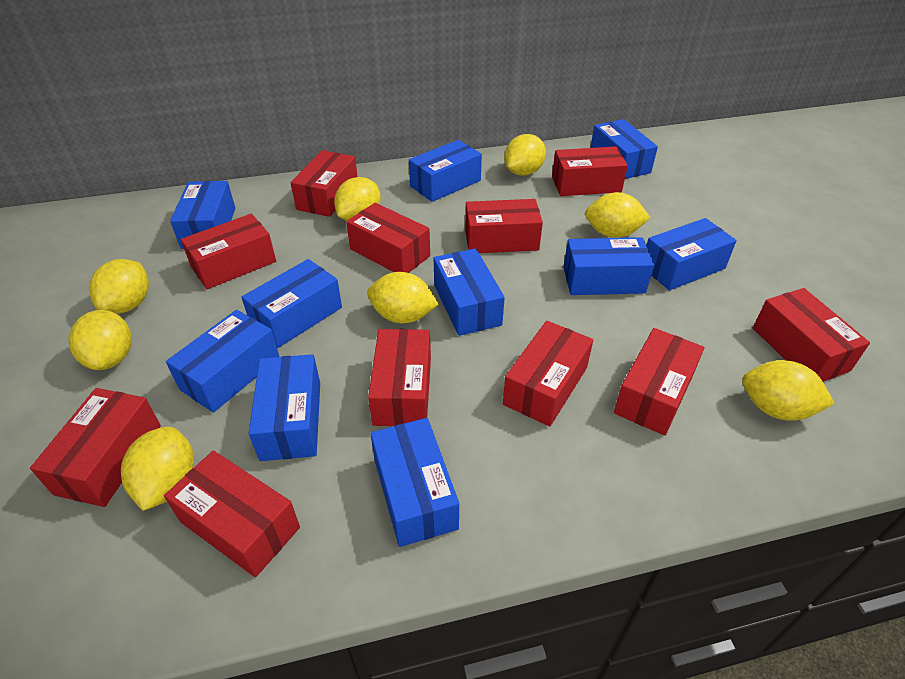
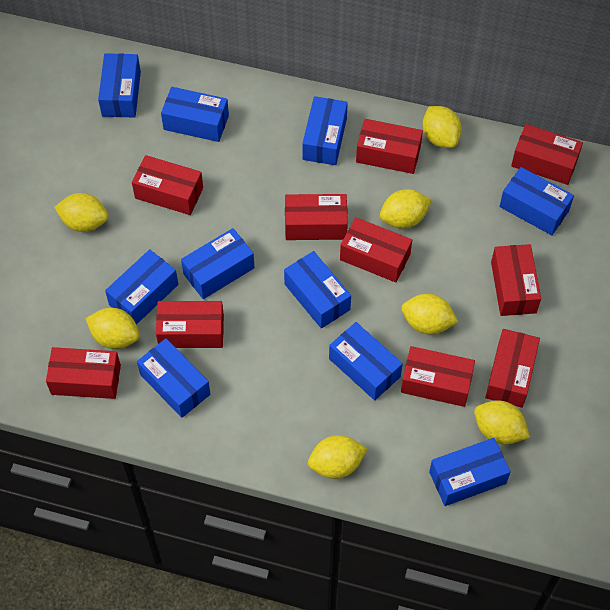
red box: [30,388,161,507] [164,451,300,577] [181,214,276,289] [291,150,358,217] [346,203,430,273] [368,329,431,426] [465,199,543,253] [503,321,593,426] [552,147,628,196] [614,328,704,436] [753,288,870,381] = 11 -> [46,347,121,399] [132,155,203,215] [156,301,224,348] [285,194,348,240] [340,217,412,282] [356,119,423,174] [401,346,475,407] [485,329,540,408] [491,244,541,316] [511,124,583,185] = 10
yellow lemon: [68,310,132,370] [89,259,149,314] [121,427,194,511] [334,177,381,221] [367,272,439,323] [504,134,546,176] [585,192,650,238] [742,360,835,421] = 8 -> [54,193,108,232] [86,308,140,349] [308,435,368,479] [380,189,432,229] [401,294,458,334] [423,106,462,148] [474,400,530,445] = 7

